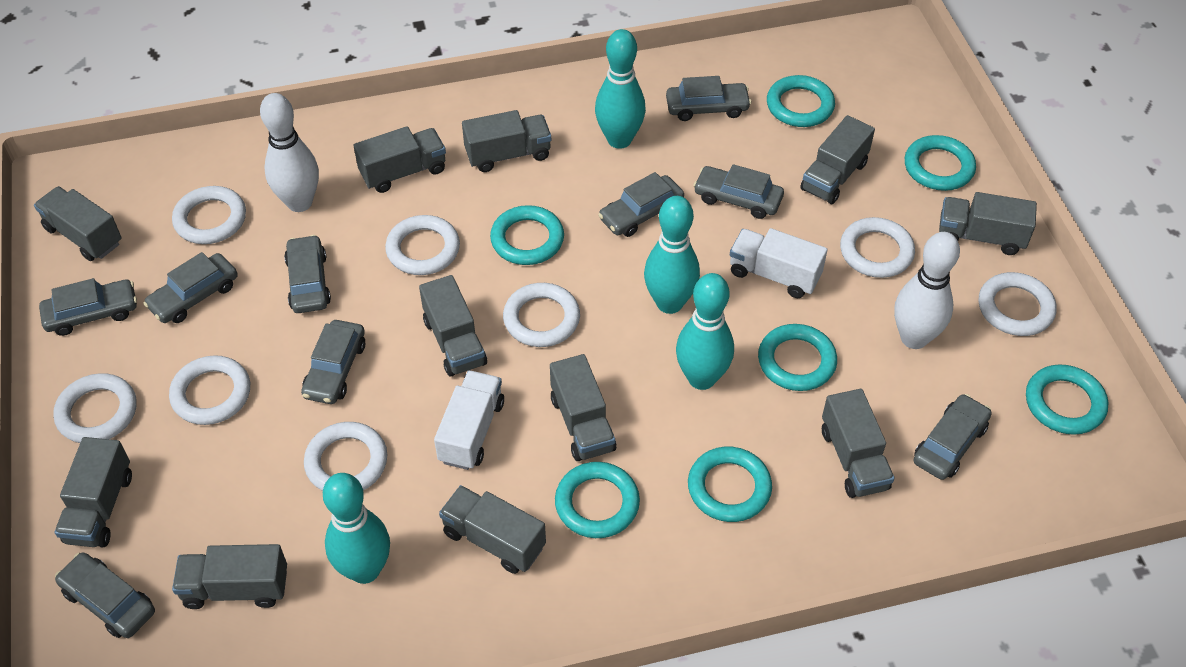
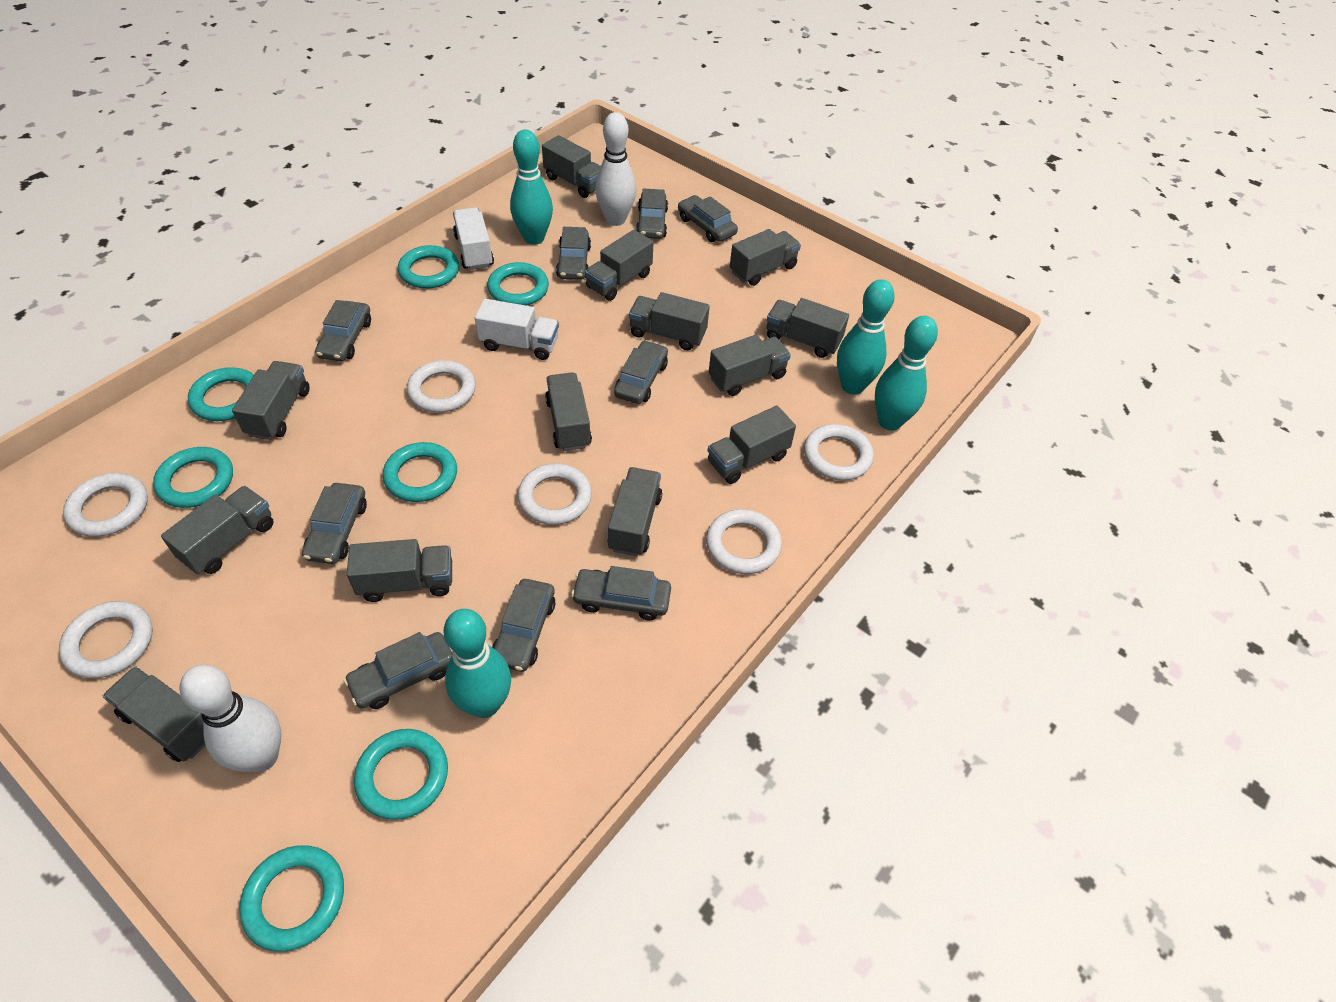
grey truck: [34,186,122,261] [55,437,132,547] [172,544,287,609] [353,126,446,193] [419,275,487,377] [439,485,546,574] [462,110,551,172] [550,354,616,461] [800,115,875,204] [822,389,895,498] [939,192,1037,255] = 11 -> [103,666,205,762] [161,486,274,575] [232,361,309,440] [347,539,452,602] [542,135,601,198] [545,372,592,451] [585,230,653,301] [607,467,662,556] [629,292,710,350] [708,406,796,484] [709,335,791,396] [730,229,801,286] [767,298,849,358] = 13
white ring: [53,373,137,443] [169,355,250,425] [172,186,246,244] [304,422,387,491] [385,215,460,275] [503,283,580,347] [840,217,915,278] [979,272,1057,336] = 8 -> [59,601,153,679] [63,473,148,537] [407,360,476,413] [518,463,592,525] [706,509,782,574] [804,424,874,481] = 6

